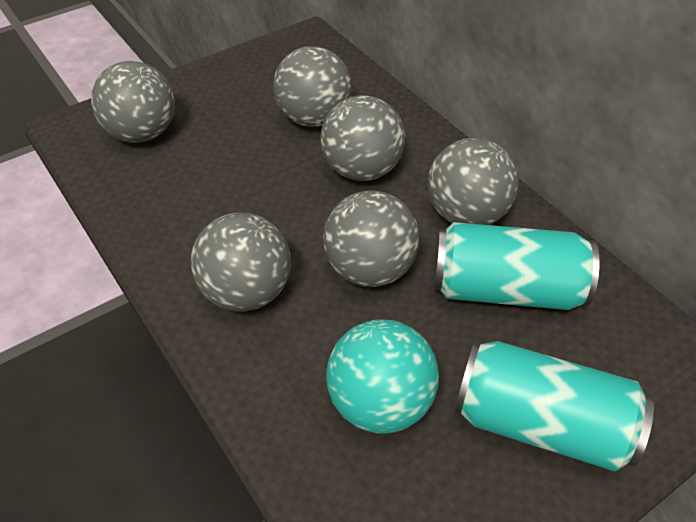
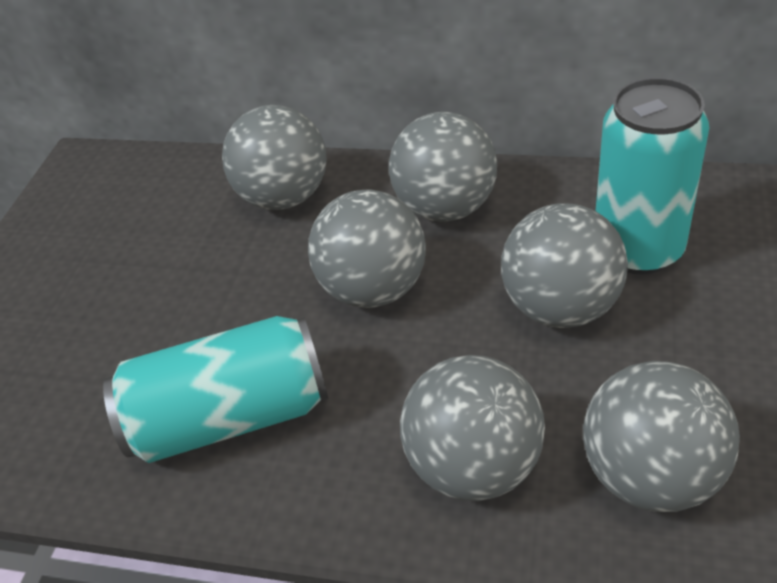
turquoise ball: [326,320,439,434] = 1 -> none = 0

